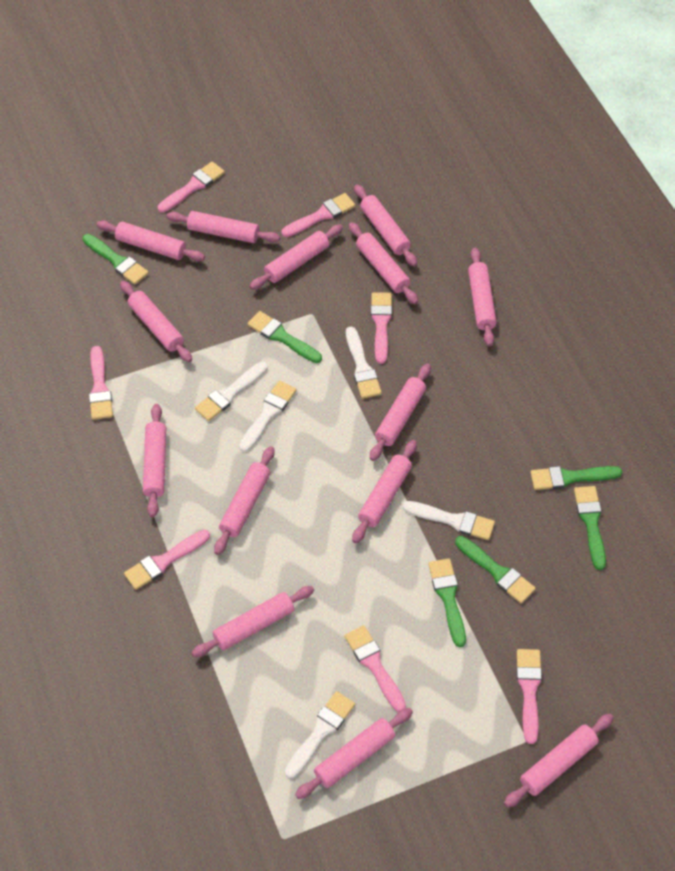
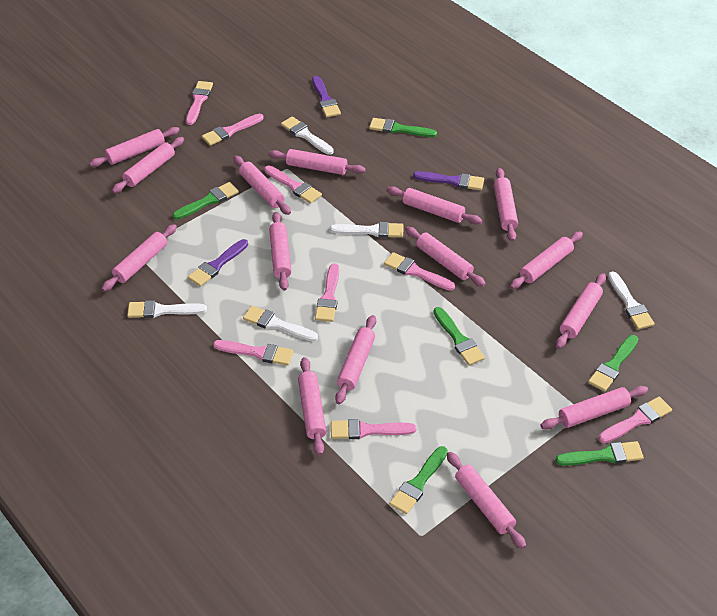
pink brush: [89,346,113,420] [124,530,210,590] [158,162,225,213] [281,193,355,237] [344,625,406,712] [371,292,392,364] [516,649,542,744] = 7 -> [186,81,213,125] [202,114,264,146] [213,340,293,366] [264,166,322,204] [315,263,339,322] [331,419,416,439] [384,252,455,291] [599,396,672,443] = 8
pink rolling pin: [97,220,205,261] [120,281,192,362] [143,404,166,517] [167,211,280,243] [192,586,314,657] [214,446,275,555] [249,225,343,290] [295,708,413,799] [349,222,418,304] [352,440,417,543] [354,185,417,267] [370,364,431,461] [468,248,497,346] [504,714,614,808] = 14 -> [89,127,180,167] [101,224,177,292] [112,137,184,193] [233,156,291,215] [269,149,366,175] [269,212,292,291] [298,357,326,456] [335,315,376,404] [387,186,482,224] [405,227,486,287] [447,452,526,549] [494,168,518,242] [510,231,583,289] [541,386,648,430] [556,273,606,349] = 15
purple brush: none = 0 -> [188,239,248,287] [312,76,341,118] [413,171,484,190] = 3

